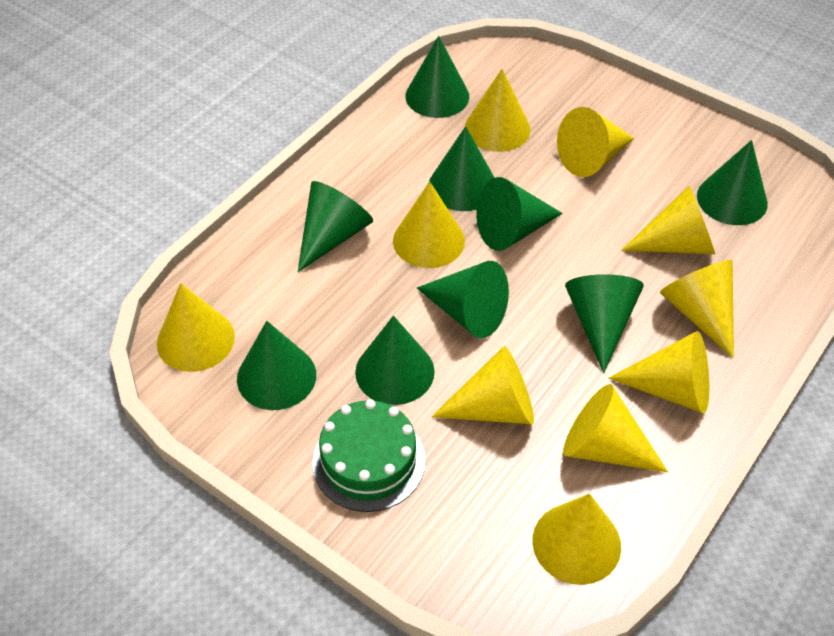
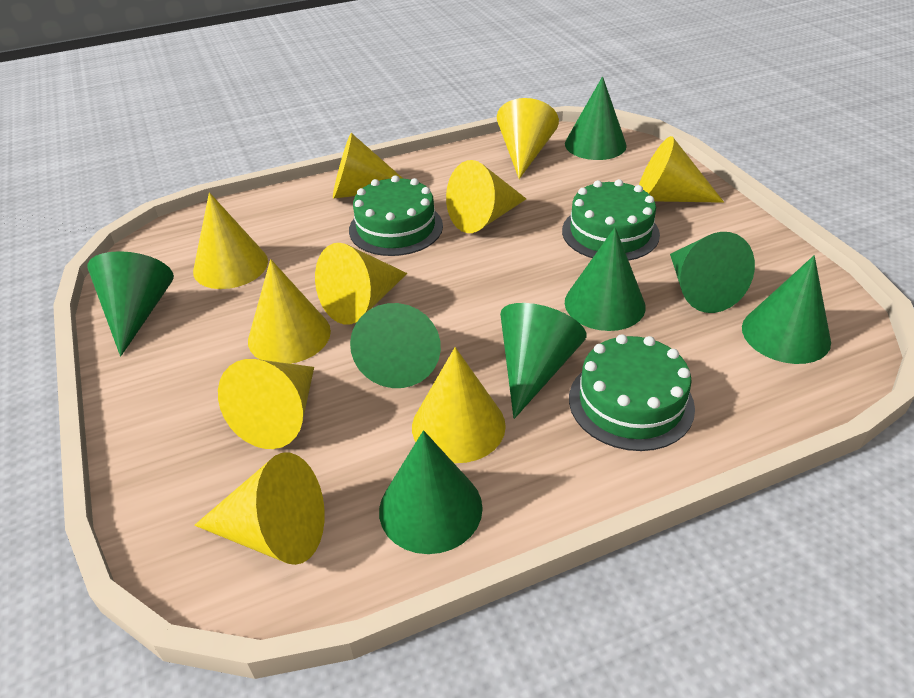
green cake: [312,399,425,512] = 1 -> [349,175,443,256] [562,179,660,261] [569,334,695,451] = 3
green cone: [237,321,316,410] [298,181,373,272] [355,316,435,405] [405,36,469,118] [417,261,509,338] [429,126,495,211] [476,177,563,251] [565,274,644,373] [697,140,768,225] = 9 -> [87,251,174,356] [350,303,441,388] [379,430,483,554] [500,303,587,419] [565,76,627,160] [565,227,646,331] [670,232,755,313] [742,255,831,364] = 8

